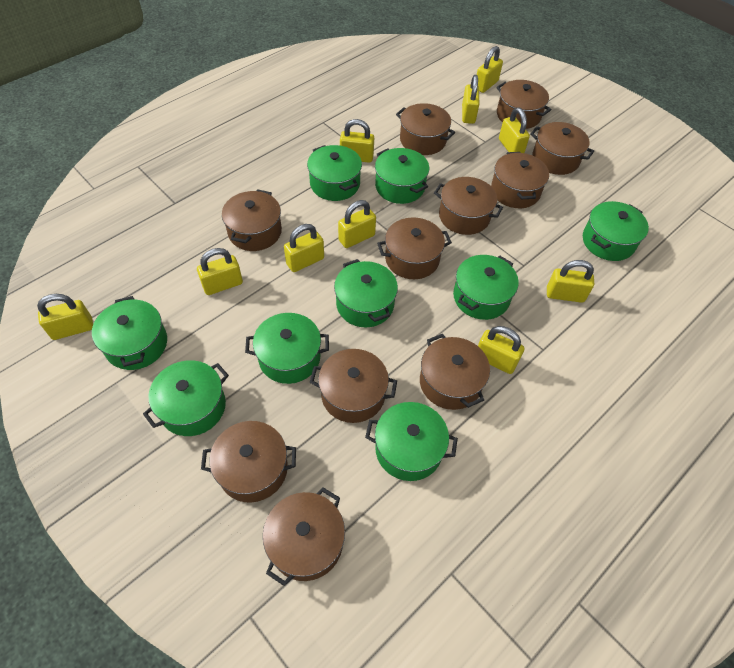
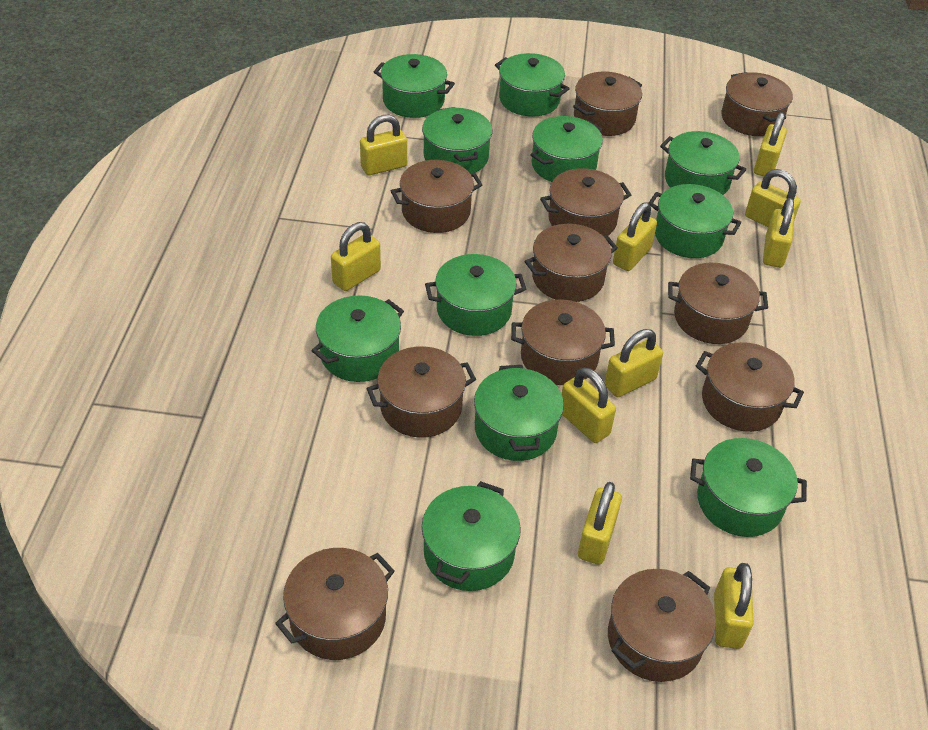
green pot: [92,296,167,370] [143,360,229,436] [245,313,329,384] [307,145,362,201] [334,259,398,327] [365,402,458,481] [375,148,429,204] [453,255,519,320] [583,201,649,261] = 9 -> [311,296,404,382] [374,54,455,118] [422,107,492,173] [422,481,521,591] [425,254,526,336] [474,365,564,461] [495,53,570,117] [530,116,603,182] [649,184,741,258] [660,131,746,195] [690,438,807,537] = 11

